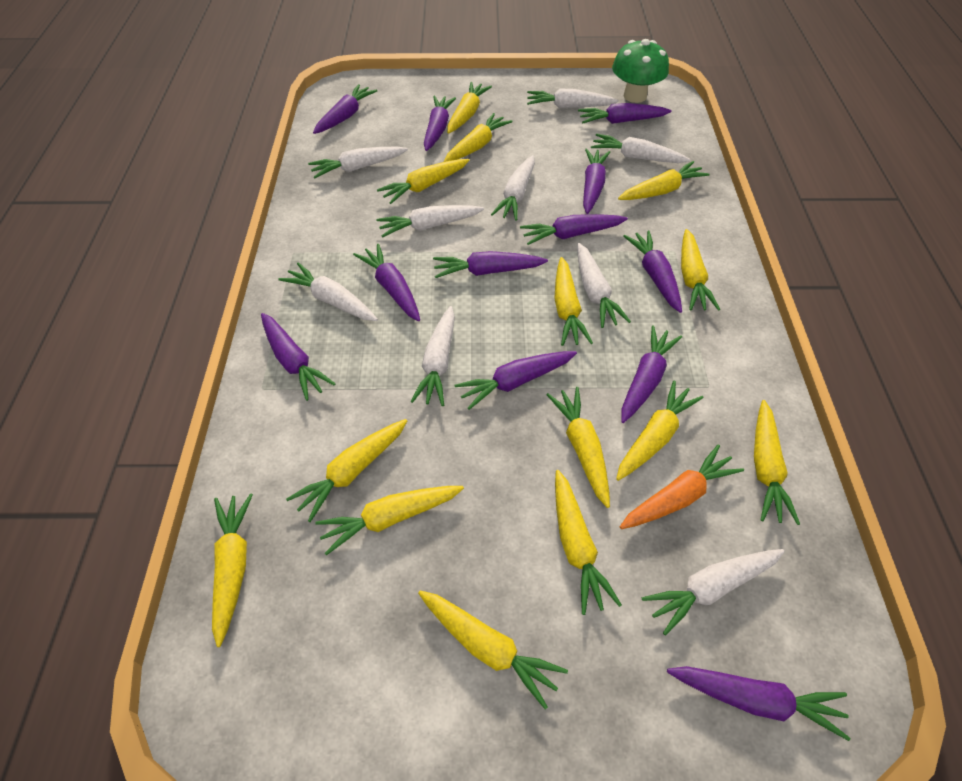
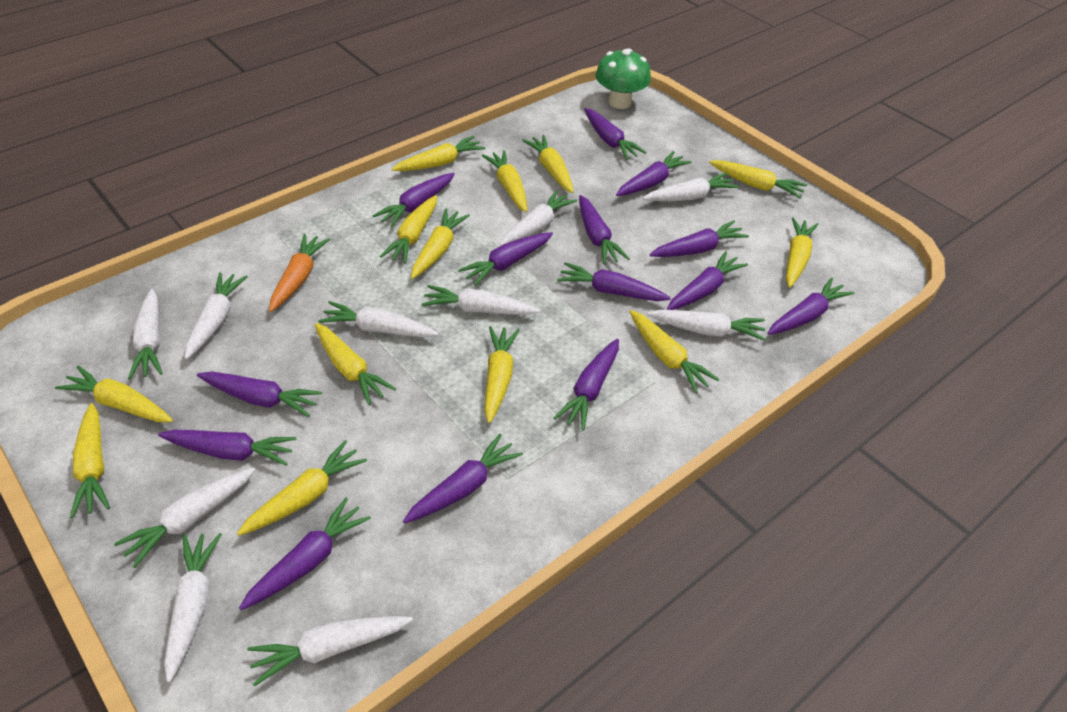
purple carrot: [261,313,336,401] [313,84,377,134] [353,244,420,321] [424,95,456,151] [433,251,548,278] [454,351,577,410] [520,214,628,245] [578,103,672,124] [583,149,610,214] [621,325,682,423] [623,230,682,313] [667,666,850,741] = 12 -> [158,430,297,466] [197,372,322,417] [239,497,371,610] [373,173,455,227] [403,434,523,523] [458,232,553,286] [554,339,619,430] [557,262,671,301] [579,195,630,265] [584,108,647,160] [616,151,692,196] [649,221,749,257] [666,251,748,310] [768,278,854,335] = 14
white carrot: [278,262,378,321] [308,147,408,178] [376,205,484,237] [410,306,455,406] [491,155,535,221] [527,88,618,108] [577,243,631,328] [591,133,690,163] [642,549,785,636] = 9 -> [114,467,256,568] [128,289,163,379] [164,533,222,682] [185,272,247,359] [247,616,413,687] [318,301,438,337] [422,285,540,315] [500,190,577,246] [643,173,739,201] [647,309,765,341] = 10
yellow carrot: [212,493,253,647] [286,419,407,522] [315,486,464,555] [377,159,469,204] [418,590,568,709] [443,113,513,162] [447,82,492,134] [546,387,610,508] [554,257,593,346] [555,470,622,615] [616,381,703,481] [618,161,710,200] [681,229,720,311] [754,400,800,525] = 14 -> [55,366,173,422] [70,403,110,518] [237,440,367,536] [315,323,396,405] [379,195,437,264] [392,136,485,171] [411,208,470,279] [482,150,527,212] [484,326,520,423] [522,135,574,193] [629,310,719,393] [709,160,807,199] [786,217,818,288] = 13

